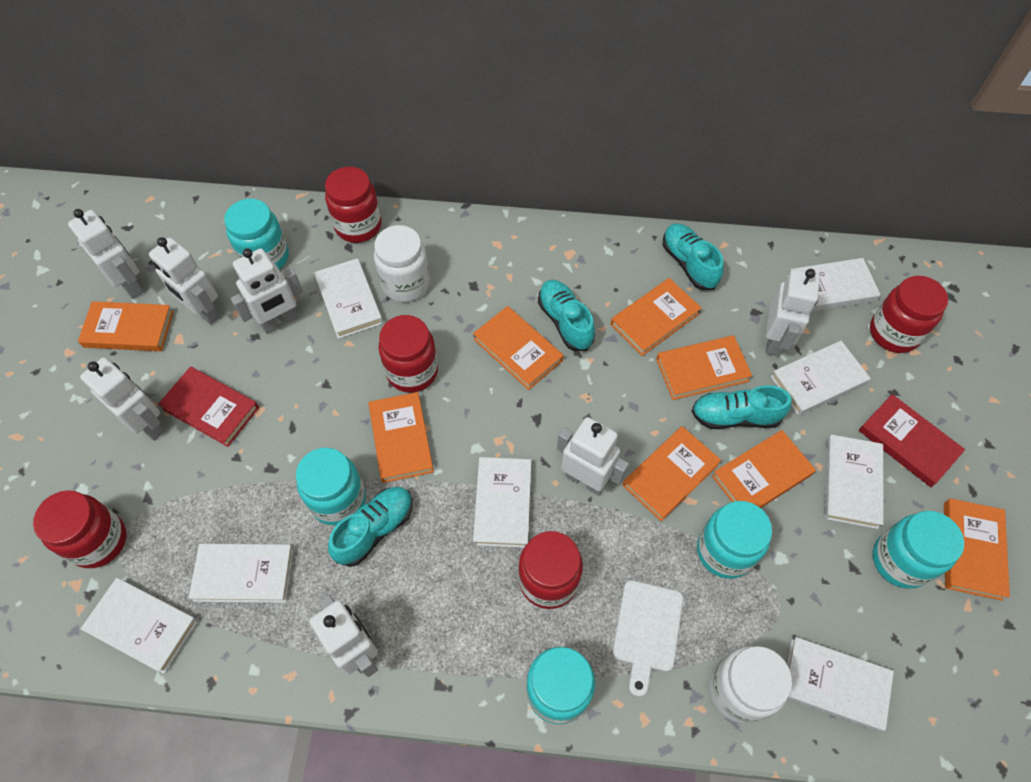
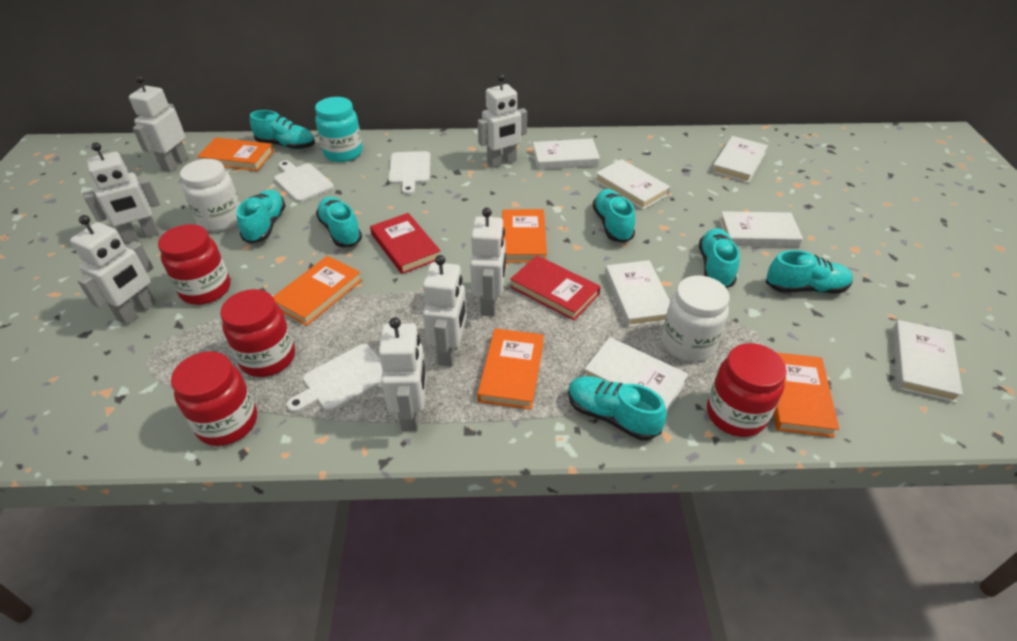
orange book: [78,301,174,351] [368,392,434,483] [473,306,563,390] [610,278,701,356] [623,426,721,521] [656,335,752,400] [712,430,816,508] [944,498,1010,601] = 8 -> [197,138,274,171] [273,256,362,326] [477,328,544,409] [502,209,547,262] [773,352,839,437] = 5
red jar: [33,490,126,568] [325,167,382,243] [379,315,438,393] [518,531,583,609] [870,276,948,353] = 5 -> [158,224,230,305] [171,351,257,446] [220,289,295,377] [707,343,787,437] = 4
turquoise jar: [224,199,289,269] [296,448,366,526] [526,647,595,724] [697,501,772,579] [873,511,964,589] = 5 -> [315,97,363,162] = 1
turquoise shoe: [328,487,413,567] [538,280,595,351] [663,223,724,290] [691,385,792,429] = 4 -> [237,189,286,244] [250,110,315,149] [316,197,362,247] [568,376,667,441] [592,189,635,243] [699,228,740,288] [766,250,853,294] = 7
white book: [81,578,198,674] [189,544,294,603] [314,258,383,339] [473,457,531,548] [771,341,871,416] [787,258,881,312] [787,637,894,732] [824,434,884,529] = 8 -> [533,139,600,170] [584,337,689,412] [595,159,671,210] [605,260,670,327] [712,136,768,183] [719,211,803,247] [893,320,963,403] = 7
white cutting board: [613,580,683,697] = 1 -> [274,160,334,202] [287,344,383,413] [389,151,430,195] = 3

